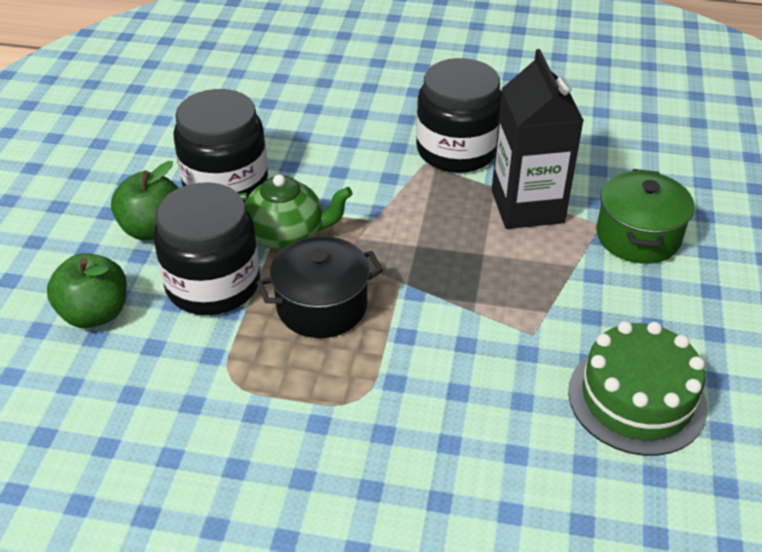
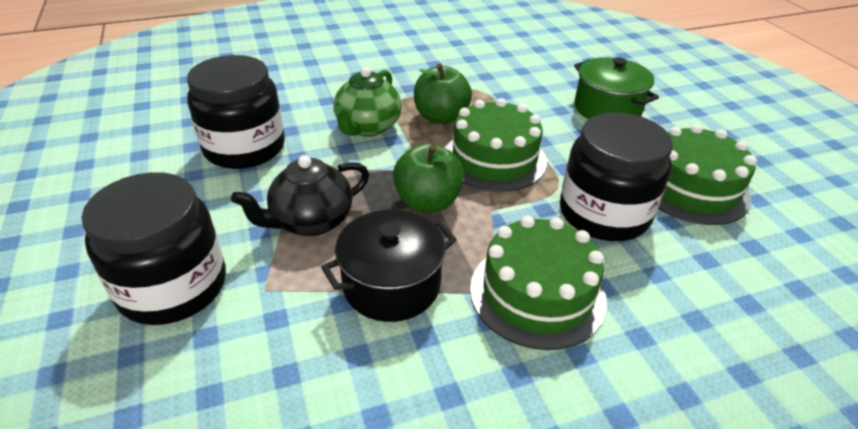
black carton: [492,49,584,229] = 1 -> none = 0
black teapot: none = 0 -> [231,155,369,236] = 1
green cake: [568,321,707,456] = 1 -> [445,98,547,192] [470,216,607,350] [658,124,757,225] = 3

